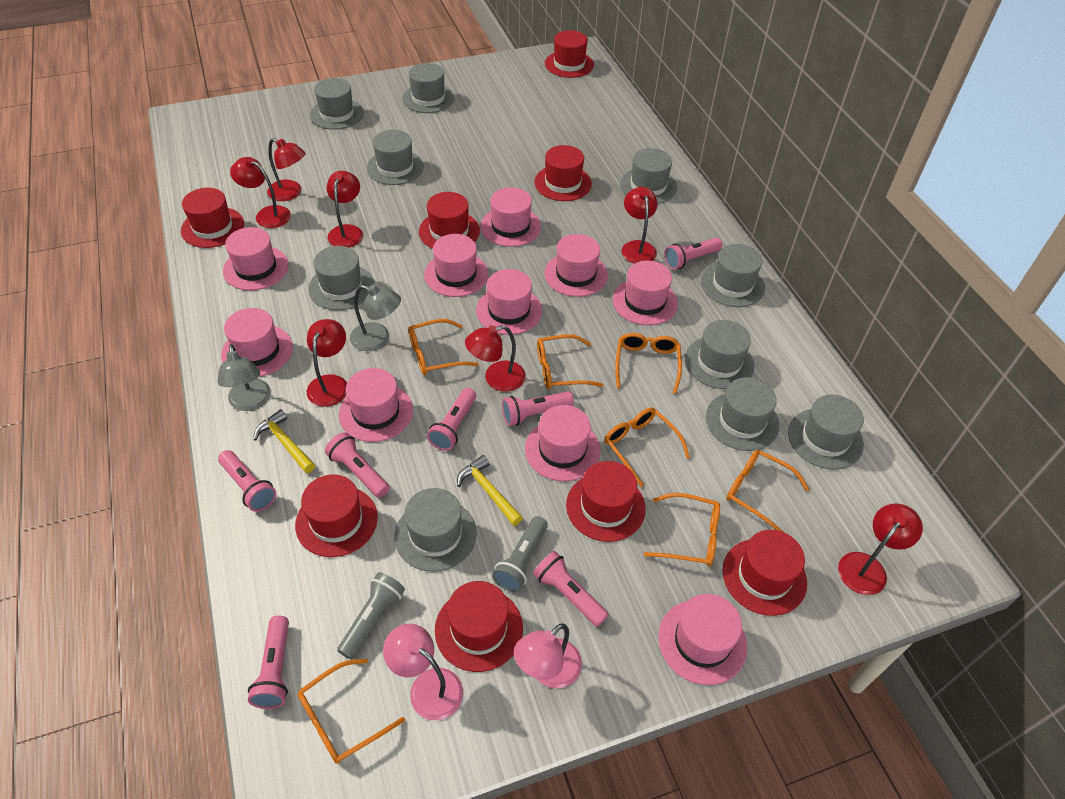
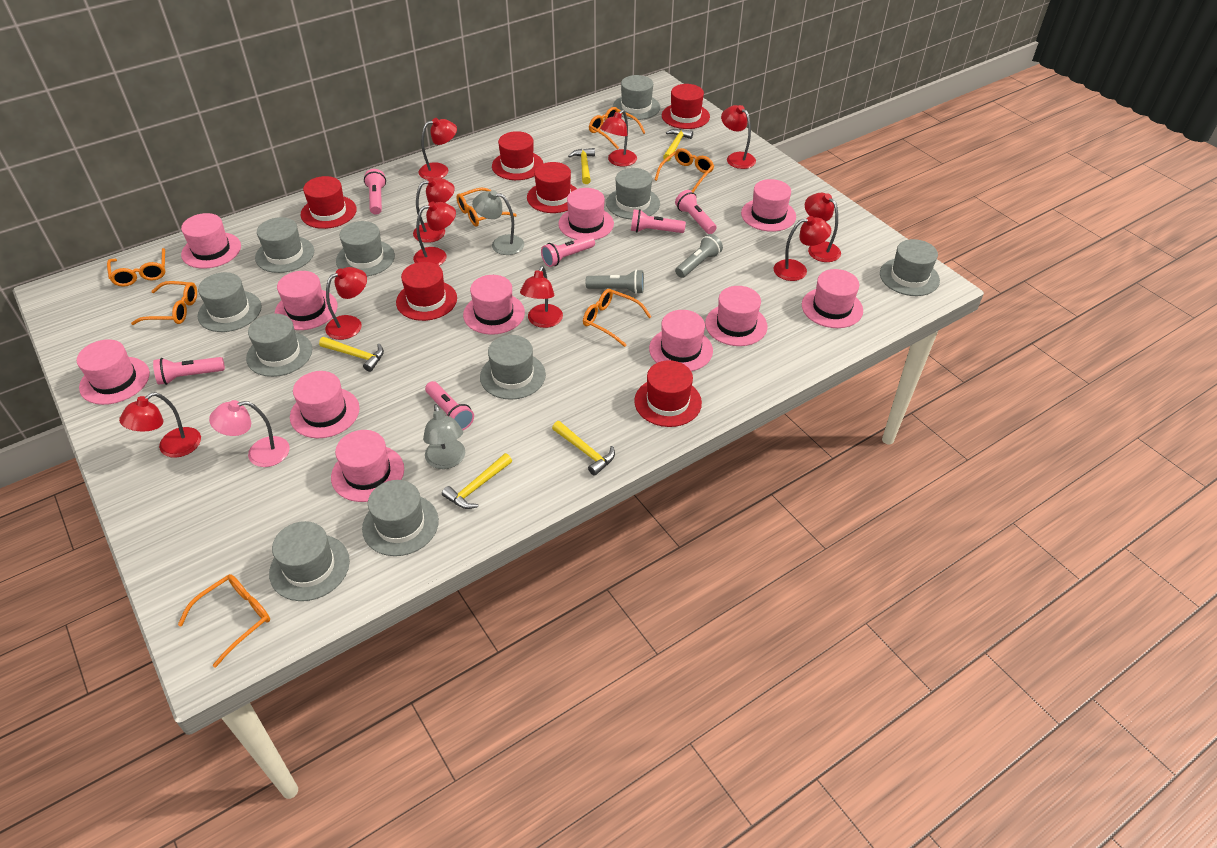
pink flashlight: [218,450,276,512] [248,615,289,709] [325,432,389,498] [427,388,476,451] [502,391,574,426] [533,551,609,627] [664,238,722,270] = 7 -> [153,357,225,385] [364,169,386,215] [425,381,474,430] [541,235,595,267] [631,209,686,233] [675,190,717,234] = 6
pink hat: [221,308,293,377] [223,227,289,291] [339,368,413,442] [424,234,488,297] [476,269,542,335] [481,187,541,247] [525,405,600,481] [544,234,608,297] [613,261,678,325] [658,594,747,685] = 10 -> [77,339,150,405] [181,213,241,269] [275,271,338,330] [290,371,360,438] [331,430,404,502] [463,275,525,335] [558,188,614,240] [649,310,713,371] [705,286,768,346] [741,179,796,232] [802,269,863,328] = 11
pink lamp: [383,624,463,720] [514,624,582,688] = 2 -> [209,400,290,467] = 1
red hat: [181,188,244,248] [295,474,378,557] [419,192,480,249] [435,581,523,672] [534,145,592,201] [545,30,594,78] [566,461,646,542] [722,530,807,616] = 8 -> [301,176,357,229] [396,262,457,321] [492,131,543,180] [527,162,577,213] [634,360,702,427] [662,84,710,129] = 6
red lamp: [230,157,291,228] [267,138,306,201] [307,319,347,407] [327,171,363,248] [465,325,526,392] [622,187,658,264] [838,503,923,595] = 7 -> [119,392,201,458] [325,267,367,340] [413,177,455,243] [413,202,456,266] [418,118,457,180] [520,266,563,328] [600,110,637,166] [721,105,756,169] [773,216,831,281] [805,193,841,262] = 10
yellow hammer: [253,409,315,473] [457,455,523,526] = 2 -> [319,337,384,372] [442,453,512,509] [552,421,615,476] [568,148,595,184] [663,129,693,161] = 5

